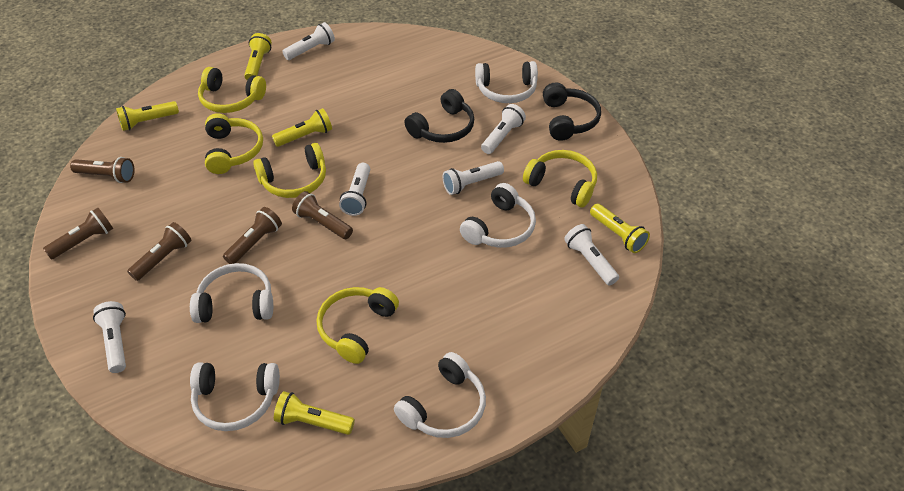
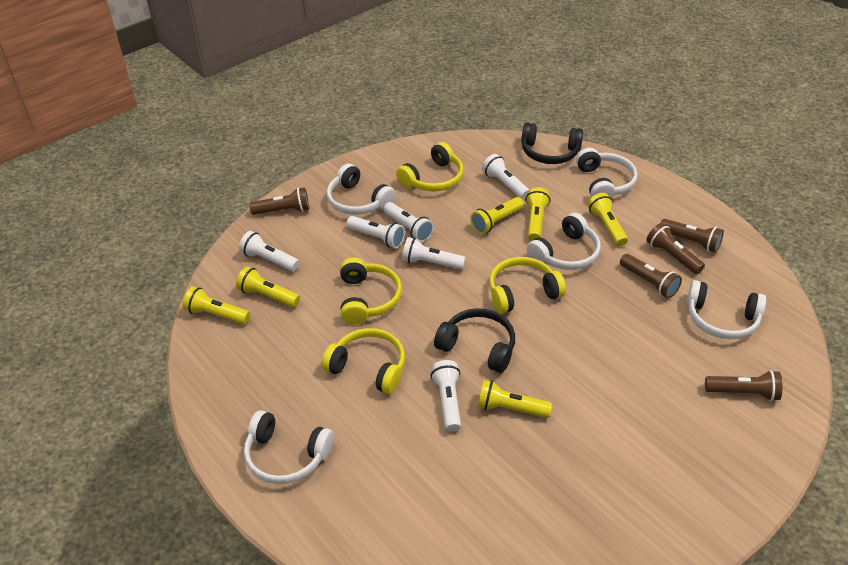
yellow flashlight: [116,101,179,131] [244,33,272,80] [272,108,332,147] [274,391,355,435] [590,204,650,253] = 5 -> [183,286,250,324] [236,266,300,307] [470,197,524,234] [478,380,552,418] [525,187,550,241] [587,193,628,246] = 6
yellow headphones: [198,67,266,113] [205,113,263,174] [253,143,326,198] [317,287,399,364] [523,150,597,207] = 5 -> [322,328,405,394] [340,257,402,325] [396,142,464,192] [489,257,566,314] = 4

